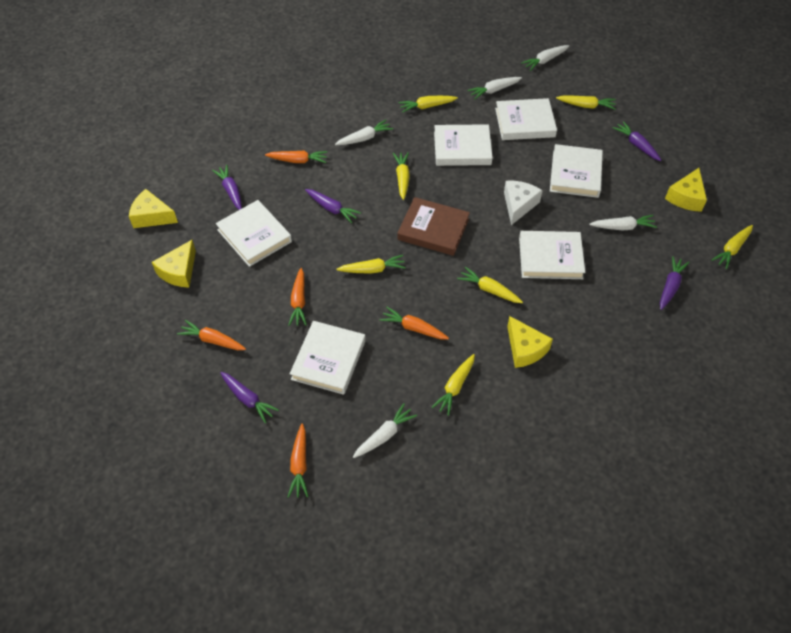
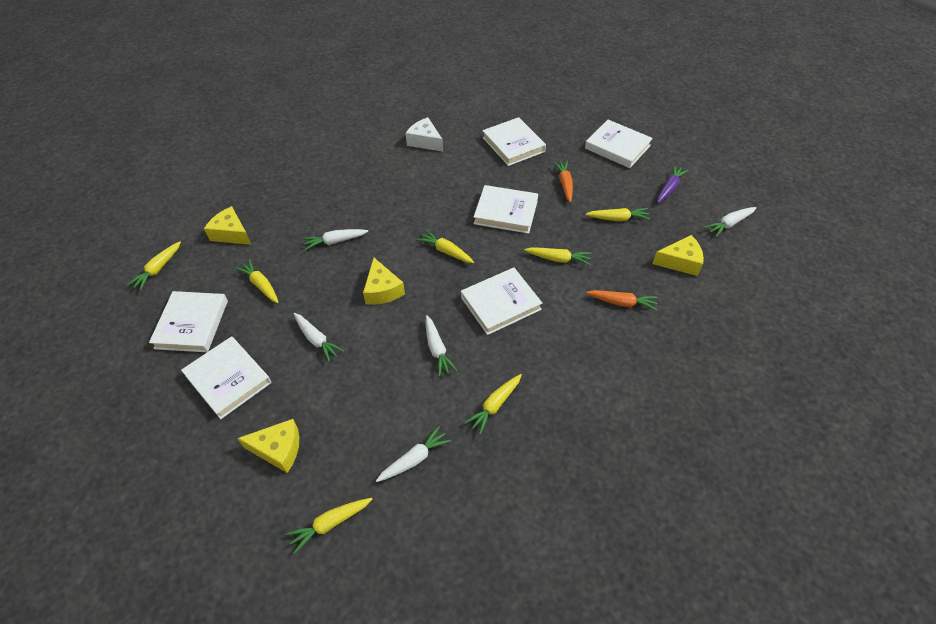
brown book: [397,197,470,256] = 1 -> none = 0
orange carrot: [177,320,246,350] [265,150,327,163] [288,268,307,326] [288,423,308,498] [380,307,449,339] = 5 -> [553,161,573,202] [586,290,658,311] = 2
purple carrot: [212,165,242,210] [220,372,279,423] [305,189,361,224] [613,121,661,161] [660,256,689,310] = 5 -> [657,165,689,203] = 1

